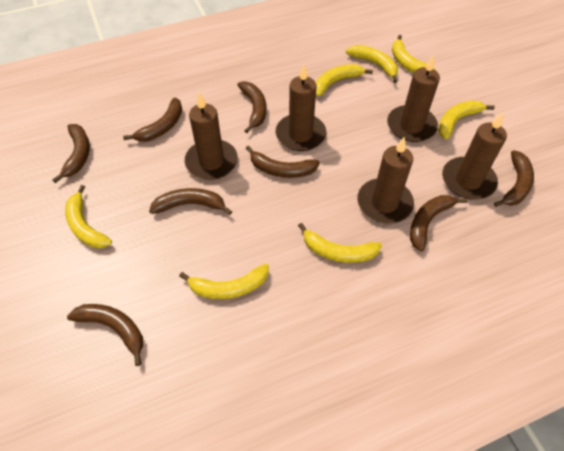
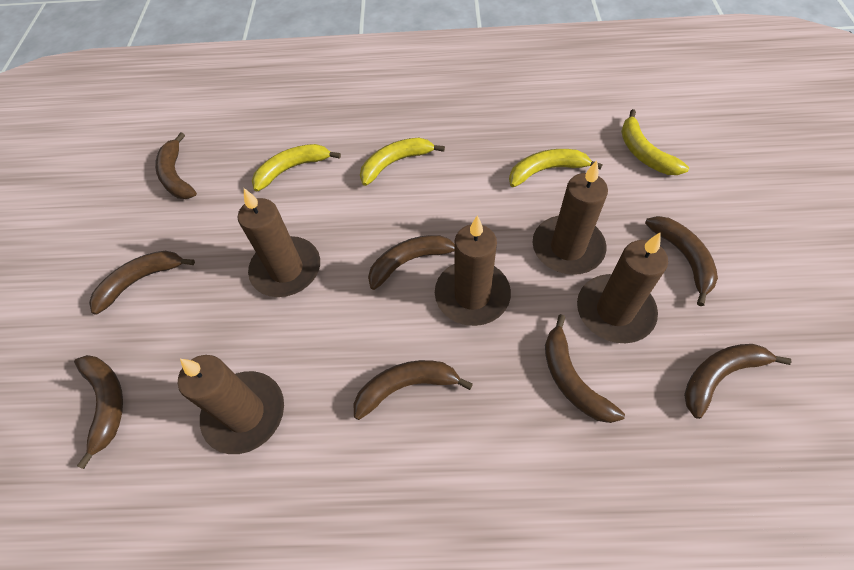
yellow banana: [65,185,112,248] [179,264,269,299] [298,223,382,263] [316,64,373,97] [346,45,398,83] [392,35,435,73] [438,100,495,139] = 7 -> [252,144,341,191] [360,138,445,186] [509,149,602,187] [621,109,689,175] = 4

